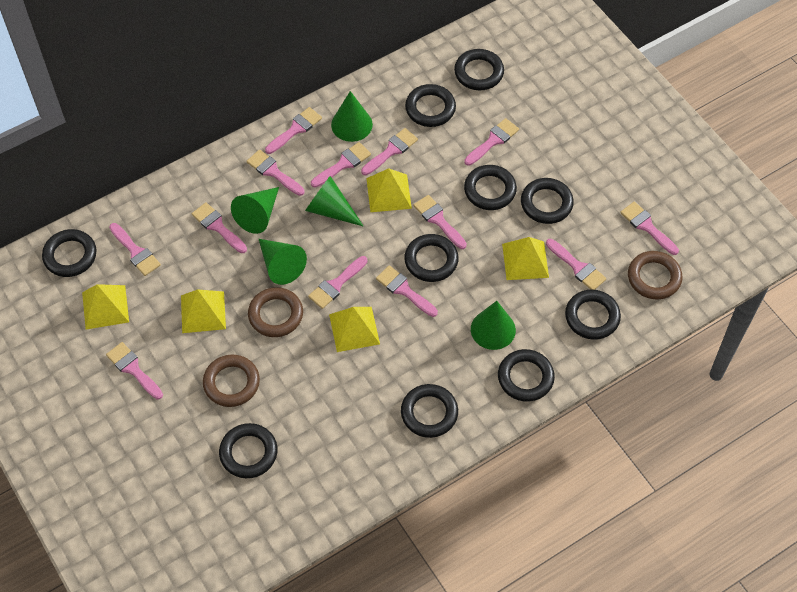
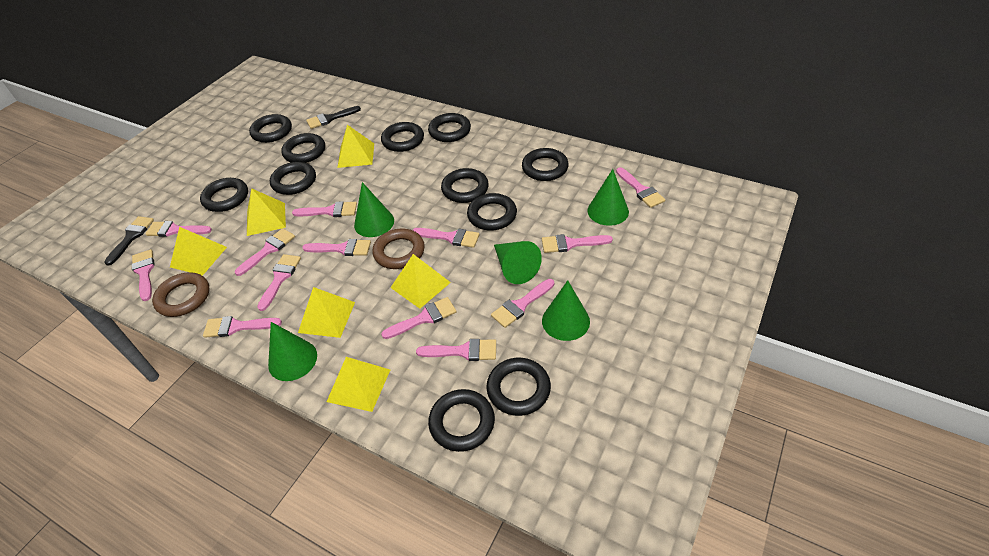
black brush: none = 0 -> [104,216,154,266] [306,106,361,129] = 2
black ring: [42,229,97,277] [219,423,278,478] [401,384,458,438] [404,234,459,282] [405,84,456,127] [454,49,504,90] [464,165,517,210] [498,349,555,402] [521,178,574,224] [565,289,621,340] = 10 -> [200,178,248,212] [249,114,292,143] [270,162,316,195] [281,133,325,163] [381,122,424,152] [428,113,471,142] [428,389,495,452] [441,168,489,203] [467,193,517,231] [486,358,551,416] [522,148,569,181] = 11
brown ring: [203,355,260,407] [248,287,303,337] [628,251,683,299] = 3 -> [152,272,210,317] [372,229,425,269] = 2
yellow pyramid: [82,284,129,329] [181,289,226,333] [329,307,380,352] [366,168,412,212] [502,237,549,280] = 5 -> [170,227,227,276] [247,188,286,236] [298,287,355,338] [327,357,390,412] [337,125,374,168] [390,254,451,309] = 6

